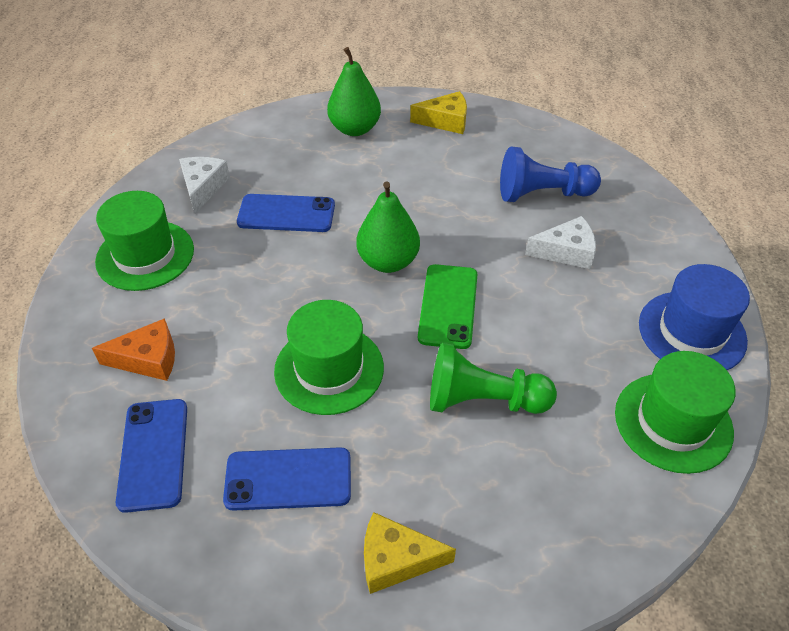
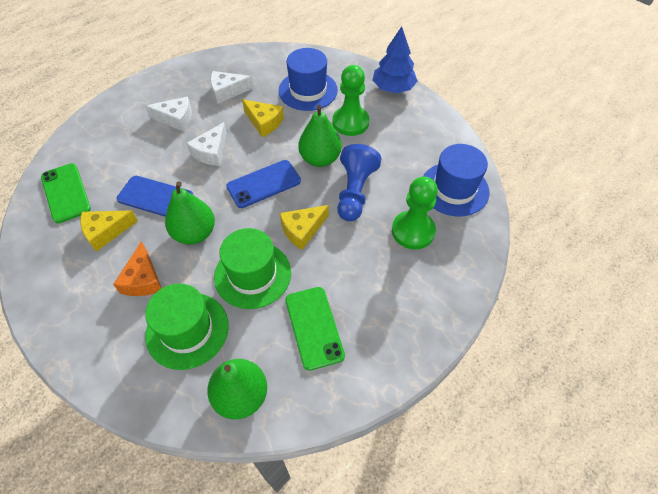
blue hat: [639,264,750,370] = 1 -> [279,48,338,111] [423,144,489,216] = 2
blue phone: [116,399,187,513] [223,447,351,511] [237,194,335,232] = 3 -> [117,176,193,217] [226,160,301,208] = 2
blue tree: none = 0 -> [372,26,418,93] = 1
green hat: [95,191,194,291] [274,300,384,415] [615,351,736,474] = 3 -> [145,284,229,370] [214,228,291,309] = 2
green pawn: [430,343,557,414] = 1 -> [332,65,369,136] [392,177,438,250] = 2
green pear: [327,47,381,136] [356,181,420,273] = 2 -> [165,181,215,245] [207,359,267,419] [298,105,342,167] = 3
green phone: [418,264,477,349] = 1 -> [41,163,91,223] [285,287,345,371] = 2
white cheese: [179,157,230,213] [525,216,596,269] = 2 -> [145,97,192,131] [187,122,227,166] [210,71,253,104] = 3
yellow cheese: [364,512,456,594] [410,91,467,134] = 2 -> [80,210,138,252] [242,99,284,137] [280,205,329,250] = 3

